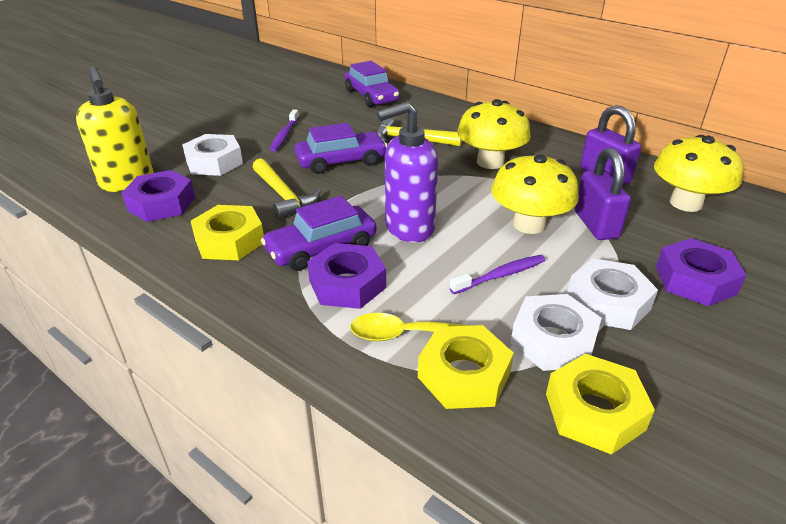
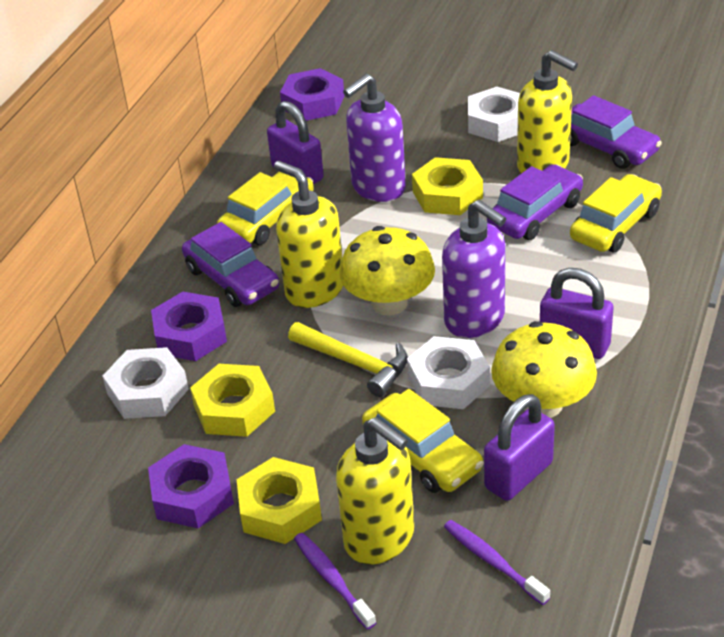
purple padlock: [575,148,631,240] [580,105,641,185] = 2 -> [267,101,324,184] [484,394,555,501] [540,268,614,359] = 3
purple soap dispenser: [377,102,438,243] = 1 -> [343,74,406,202] [442,200,506,338] = 2
yellow car: none = 0 -> [217,172,314,245] [362,389,484,493] [570,174,662,253] = 3
yellow hammer: [253,158,321,219] [376,118,462,146] = 2 -> [288,322,408,397] = 1
yellow mushroom: [457,99,531,169] [491,152,579,234] [654,135,743,212] = 3 -> [340,226,435,315] [491,321,597,418] = 2
yellow soap dispenser: [76,66,154,192] = 1 -> [274,161,343,308] [336,417,414,564] [517,50,578,173] = 3
yellow spoon: [350,313,471,341] = 1 -> none = 0

